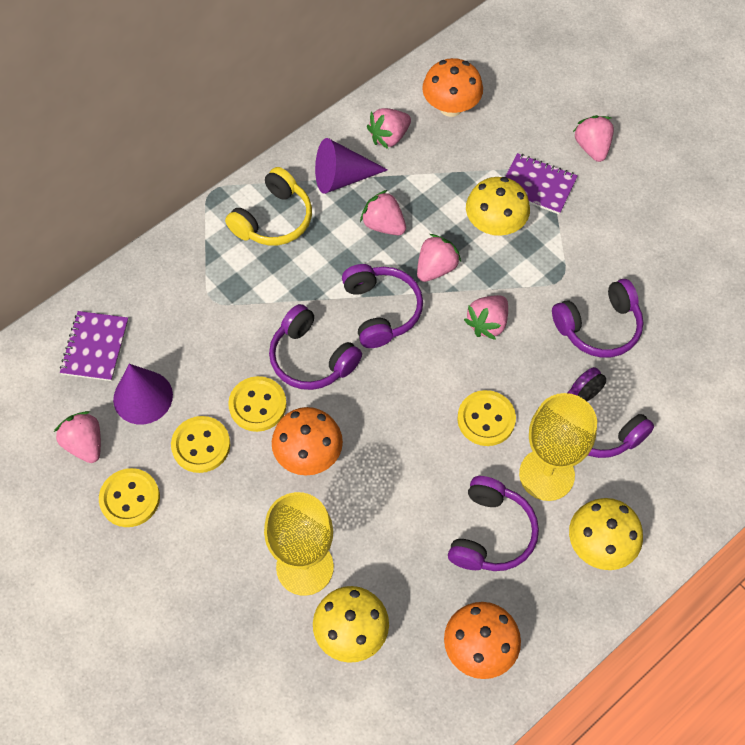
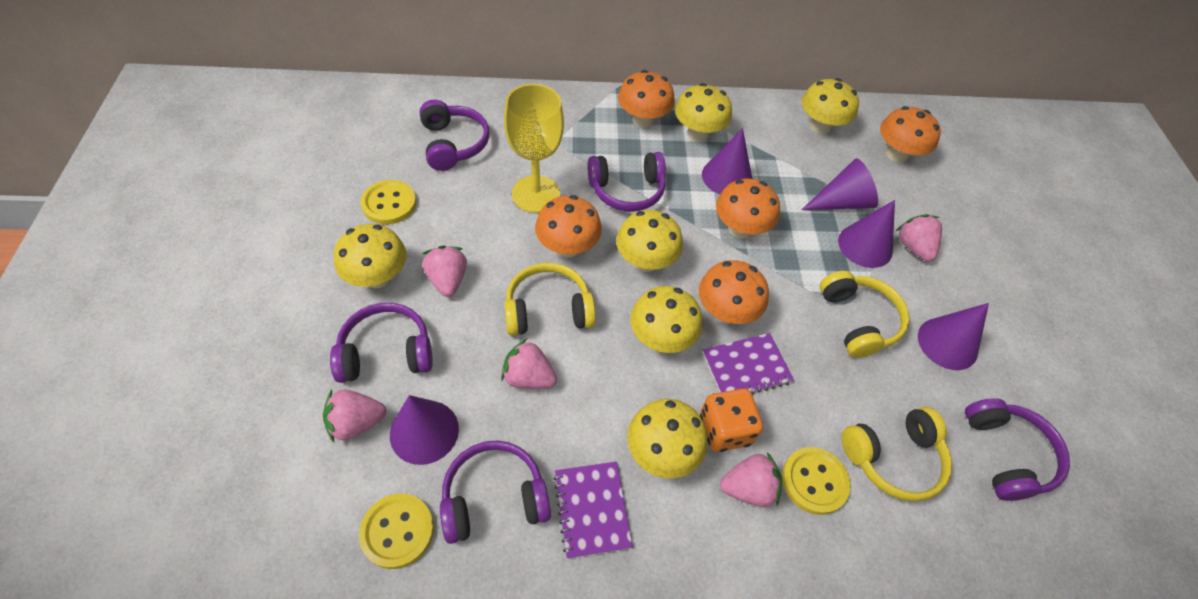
orange dice: none = 0 -> [700,388,763,452] = 1
orange mushroom: [272,407,343,475] [422,58,483,117] [444,602,521,679] = 3 -> [535,195,602,258] [618,70,675,128] [699,260,769,324] [716,179,780,239] [880,106,941,163] = 5
pink strawberry: [54,411,101,463] [360,190,406,235] [367,108,411,149] [417,234,461,282] [464,295,508,340] [573,115,614,162] = 6 -> [323,389,387,442] [422,246,467,297] [501,338,557,389] [720,452,782,507] [896,214,942,261] = 5
purple cone: [113,364,173,424] [315,138,388,194] = 2 -> [390,395,459,465] [702,128,752,194] [802,158,878,210] [838,200,895,268] [918,303,989,370] = 5
yellow button: [99,468,160,527] [171,416,230,473] [228,376,287,432] [457,390,516,446] = 4 -> [359,493,434,569] [361,180,416,224] [782,447,851,515] = 3
yellow goblet: [264,492,334,596] [519,393,597,501] = 2 -> [504,84,564,213] = 1
yellow headphones: [225,167,312,245] = 1 -> [504,263,596,336] [820,271,910,358] [842,407,952,502] = 3
yellow mushroom: [313,586,389,663] [466,177,530,236] [569,498,643,570] = 3 -> [334,224,407,288] [616,210,683,272] [627,399,708,479] [630,286,702,353] [675,83,732,141] [802,78,859,134] = 6

